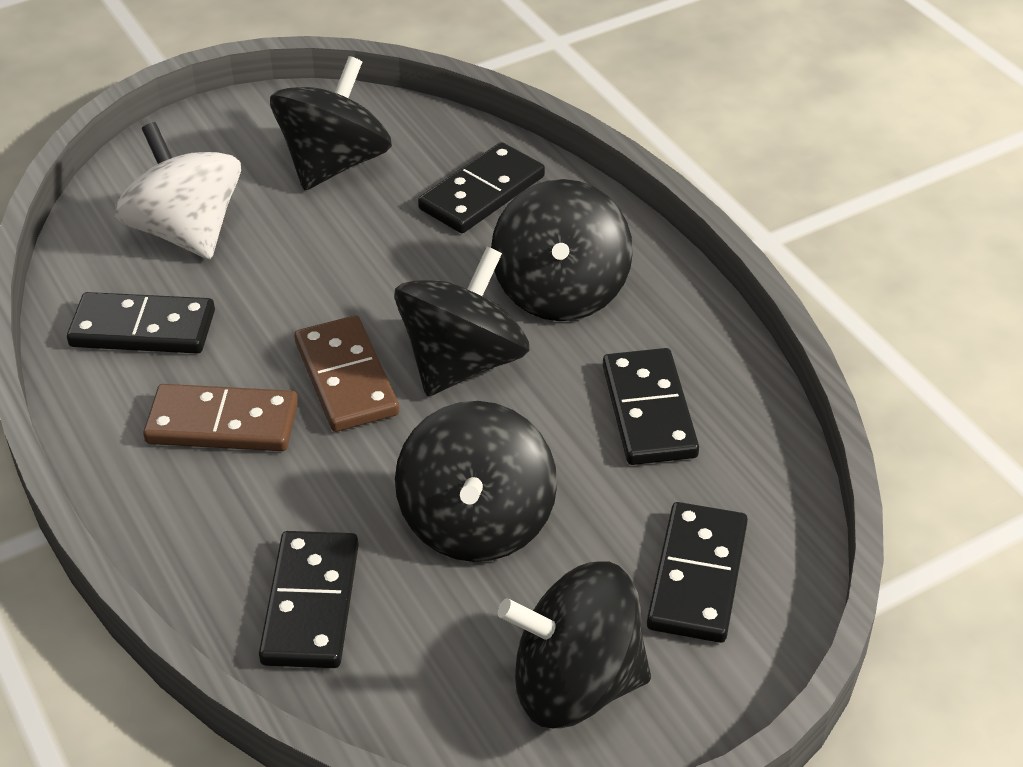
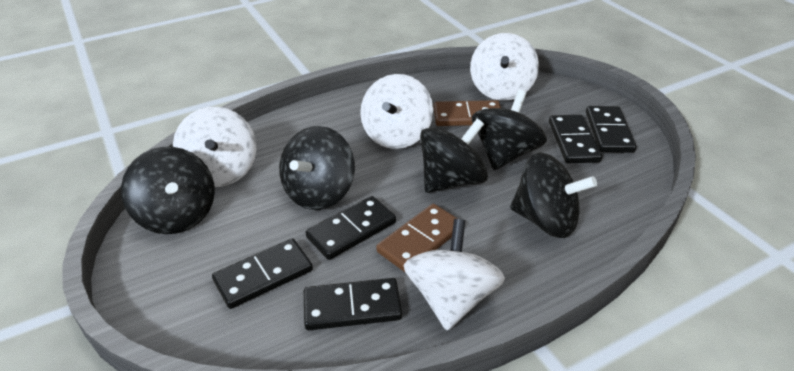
white spinning top: [115,122,241,259] = 1 -> [173,107,256,187] [360,74,433,149] [403,219,505,331] [470,33,539,101] = 4

